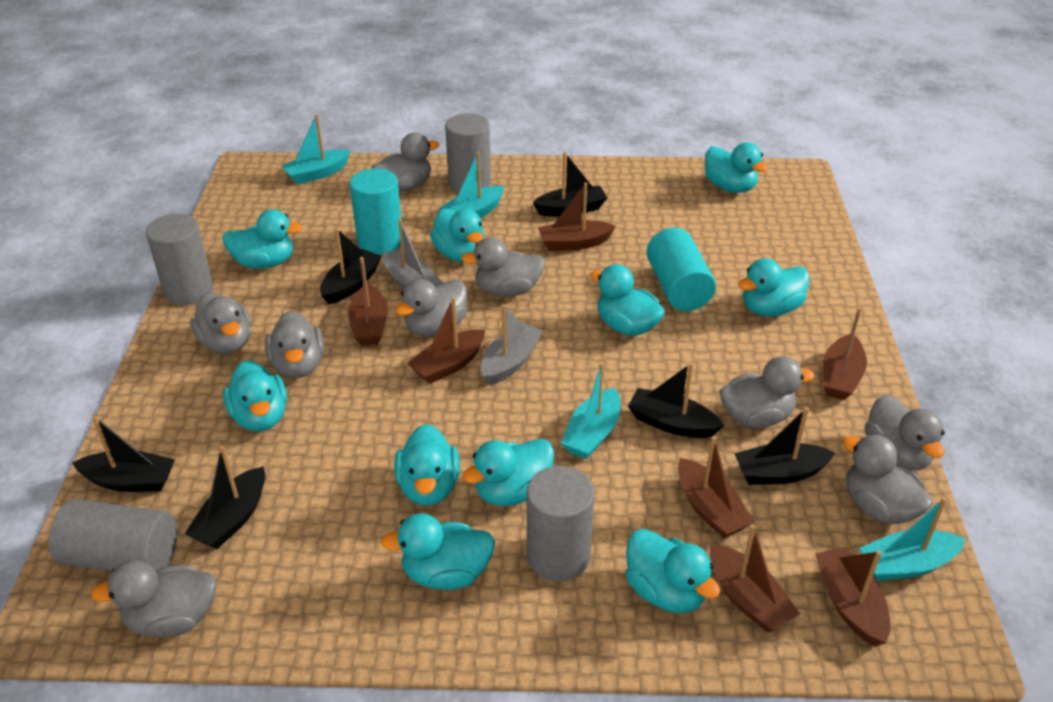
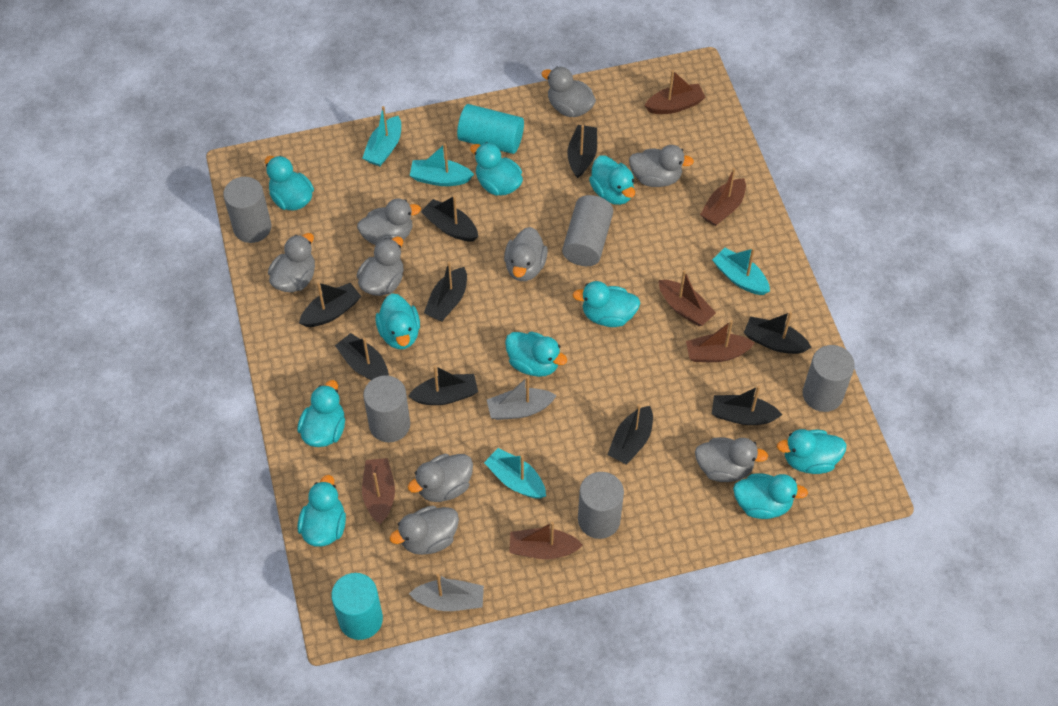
black boat: [72,415,175,492] [185,446,265,549] [320,228,382,304] [533,152,607,217] [628,363,724,438] [735,407,835,485] = 6 -> [299,282,361,327] [335,333,389,380] [409,365,478,405] [421,195,478,241] [424,261,467,322] [567,125,597,178] [607,404,653,465] [712,386,782,425] [744,312,812,354] = 9
brown boat: [348,257,388,346] [408,297,485,384] [538,183,616,251] [678,436,754,538] [710,525,800,633] [815,547,890,647] [823,307,867,400] = 7 -> [362,458,395,524] [509,522,583,559] [644,70,706,114] [659,270,716,326] [686,320,754,362] [700,168,746,226] = 6
grey cylinder: [49,499,177,571] [146,214,213,305] [445,113,491,192] [527,466,595,582] = 4 -> [223,177,271,243] [363,375,410,442] [562,195,613,266] [578,472,624,539] [803,345,855,412] = 5

